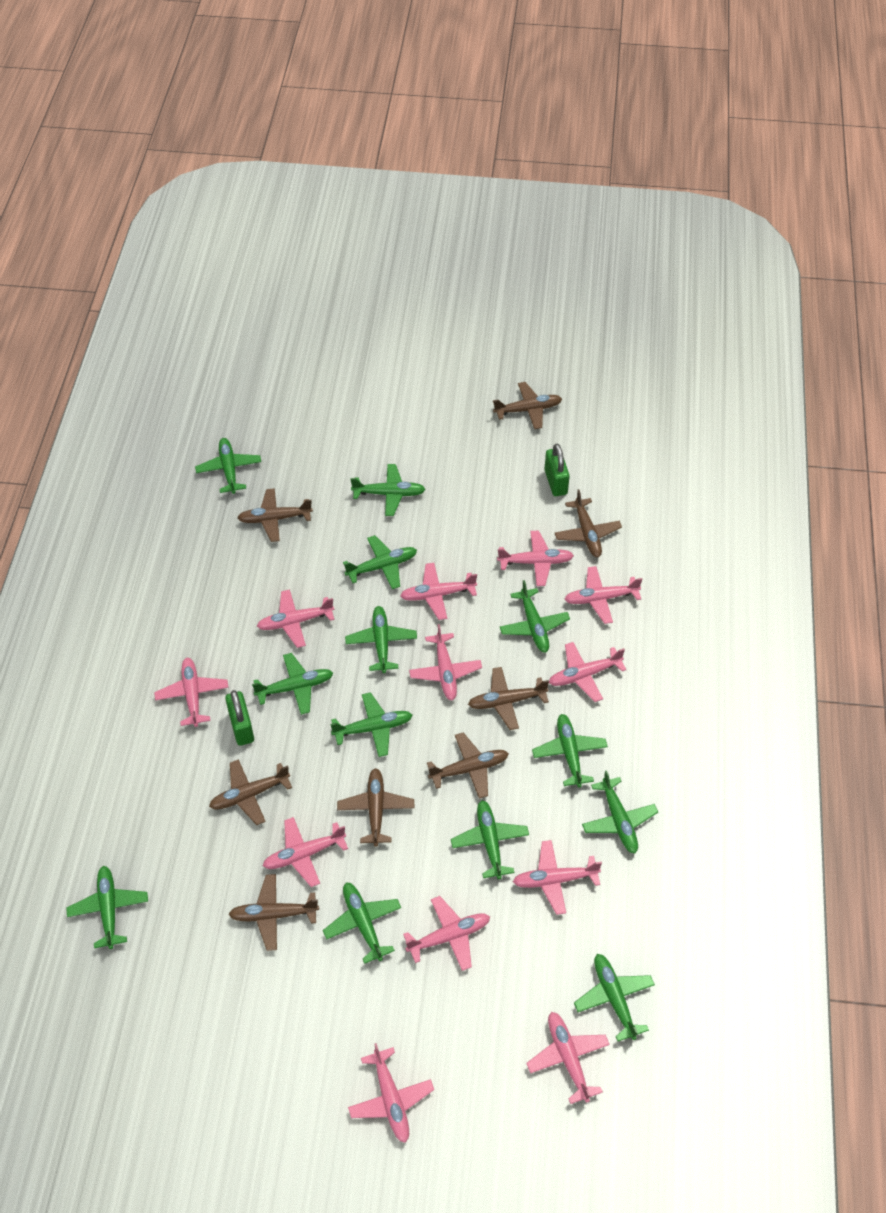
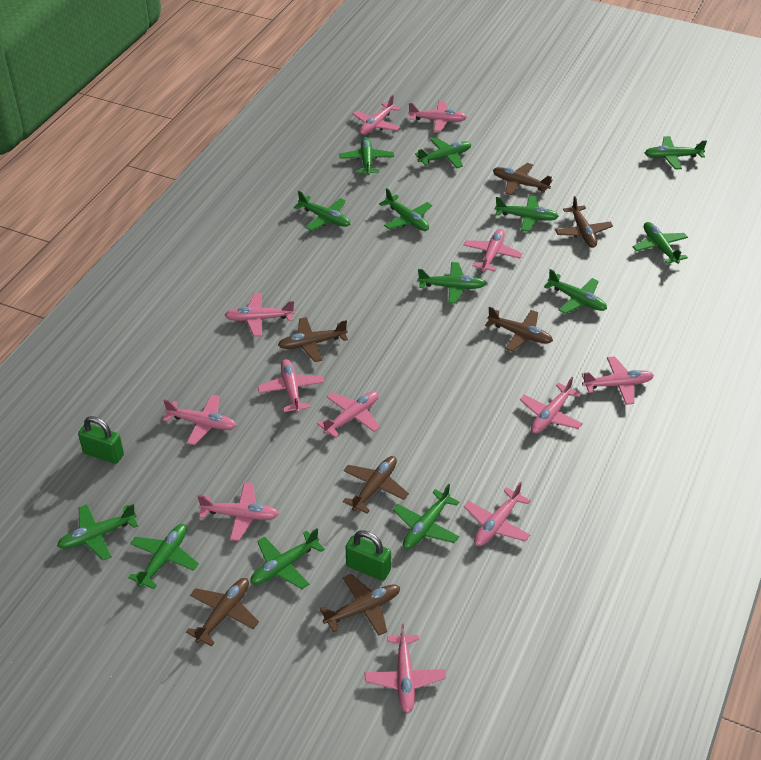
brown plane: [209,759,292,825] [228,874,319,951] [237,488,313,542] [337,768,414,847] [427,732,509,799] [468,667,549,730] [493,382,562,429] [555,489,622,557] = 8 -> [186,578,259,647] [278,317,348,362] [319,574,400,636] [343,456,409,514] [485,307,553,352] [493,163,553,195] [555,196,613,248] = 7

